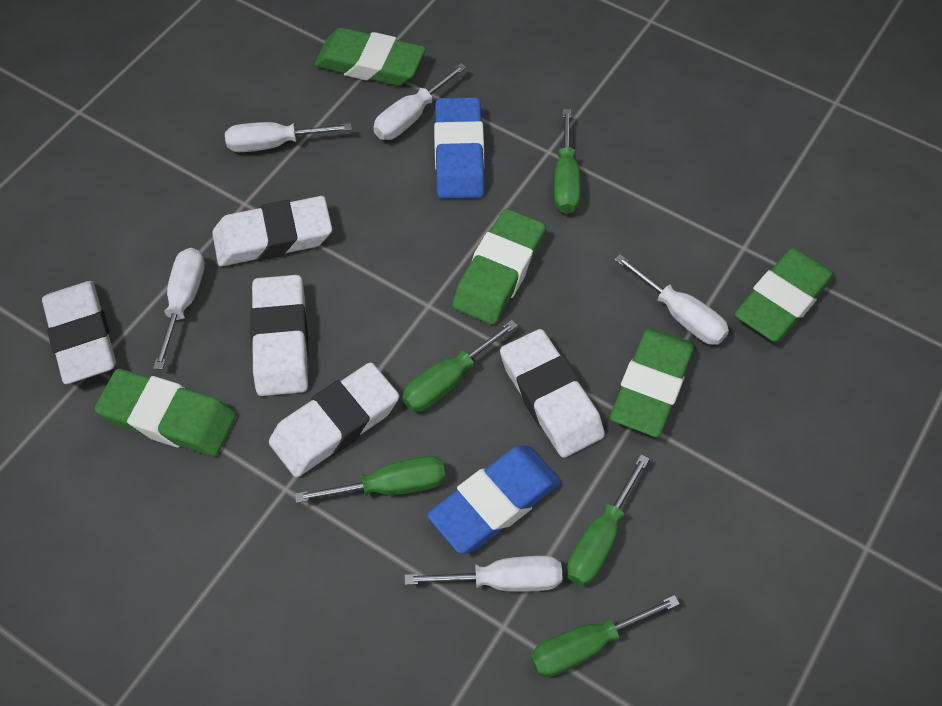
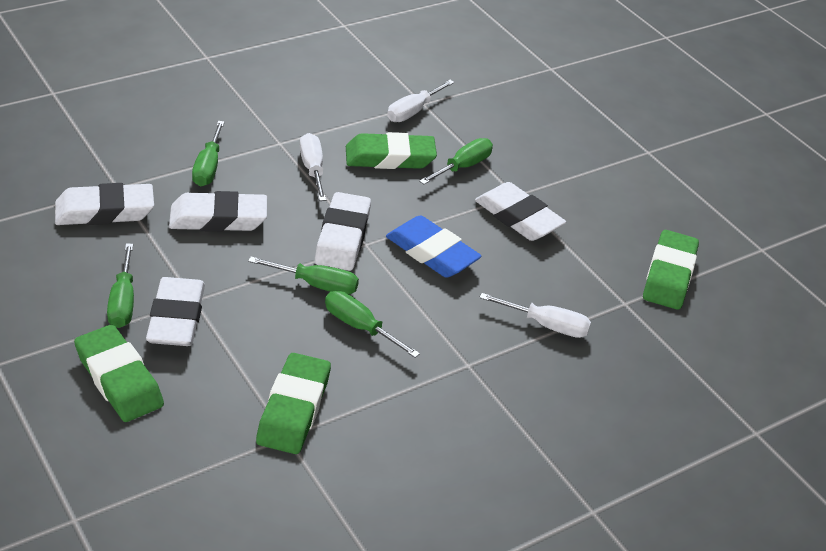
blue eraser: [427,445,561,554] [434,97,484,199] = 2 -> [386,215,482,278] = 1
green eraser: [94,369,236,456] [314,28,425,86] [452,209,546,325] [610,328,694,437] [734,248,835,342] = 5 -> [74,325,164,422] [256,353,331,454] [346,132,437,169] [643,230,699,310] = 4
white screwdriver: [153,248,205,370] [225,122,352,152] [373,63,467,140] [404,556,562,592] [614,254,729,345] = 5 -> [300,133,326,201] [387,80,455,122] [479,293,591,338] = 3

